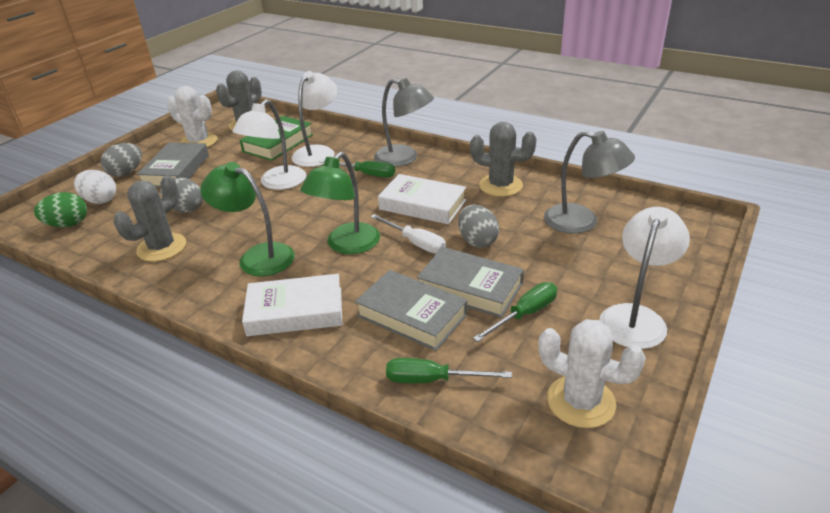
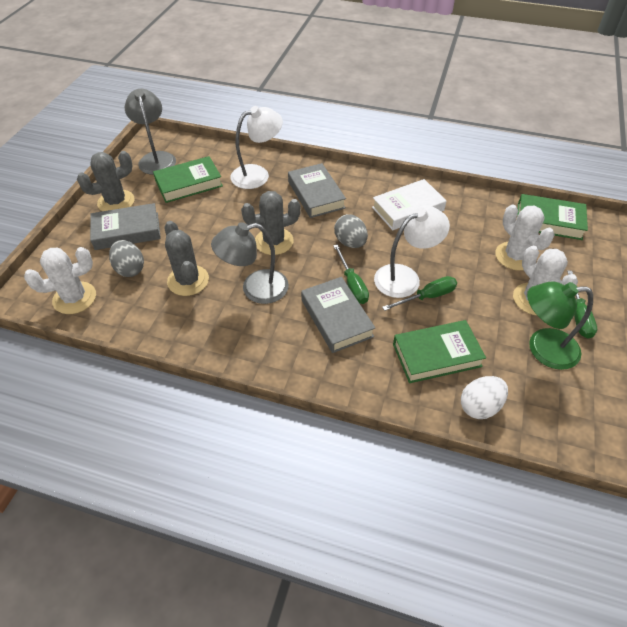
green book: [240,116,313,161] = 1 -> [153,156,223,203] [393,320,486,383] [517,194,588,240] = 3
green egg: [34,192,87,227] = 1 -> none = 0
green lamp: [200,162,295,276] [300,152,380,254] = 2 -> [527,281,593,370] = 1
grey egg: [101,143,142,177] [161,177,203,213] [458,205,499,248] = 3 -> [109,240,144,277] [334,214,368,248] = 2
white book: [242,274,342,336] [378,174,466,224] = 2 -> [372,179,447,230] = 1
white cactus: [167,86,218,147] [538,319,646,428] = 2 -> [24,247,96,314] [495,205,555,271] [513,246,578,316] = 3
white lamp: [232,99,306,190] [292,71,337,167] [599,207,690,349] = 3 -> [231,106,283,189] [374,206,450,298] = 2
white screwdriver: [370,214,446,254] = 1 -> none = 0

